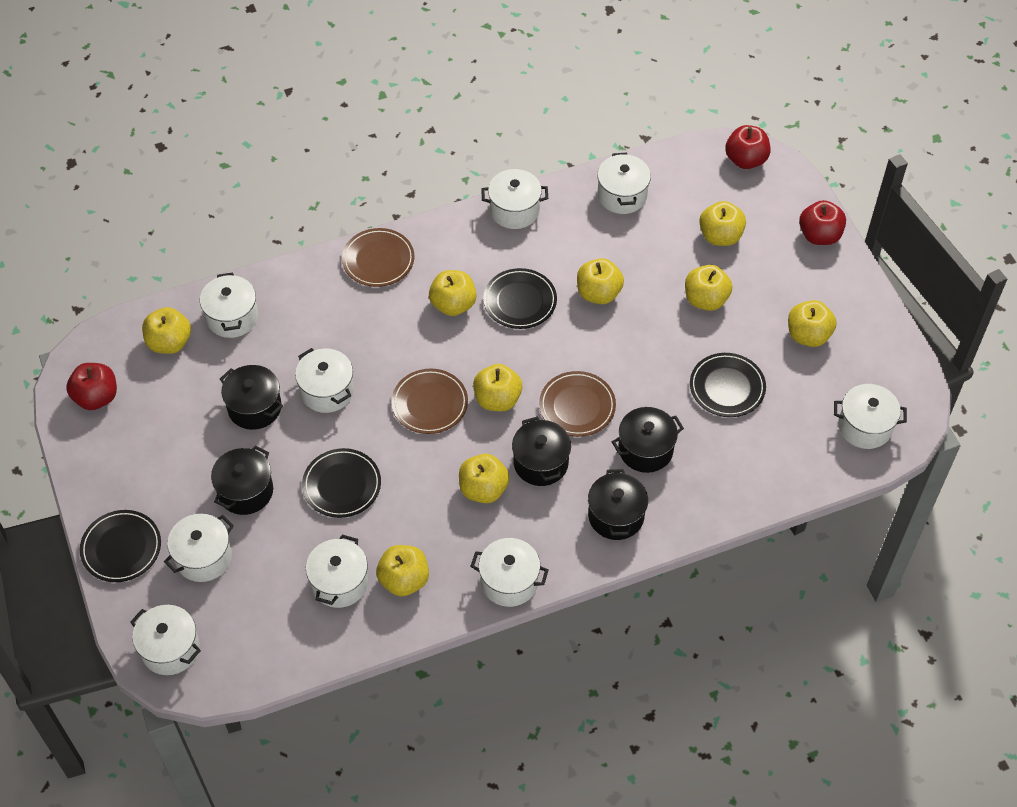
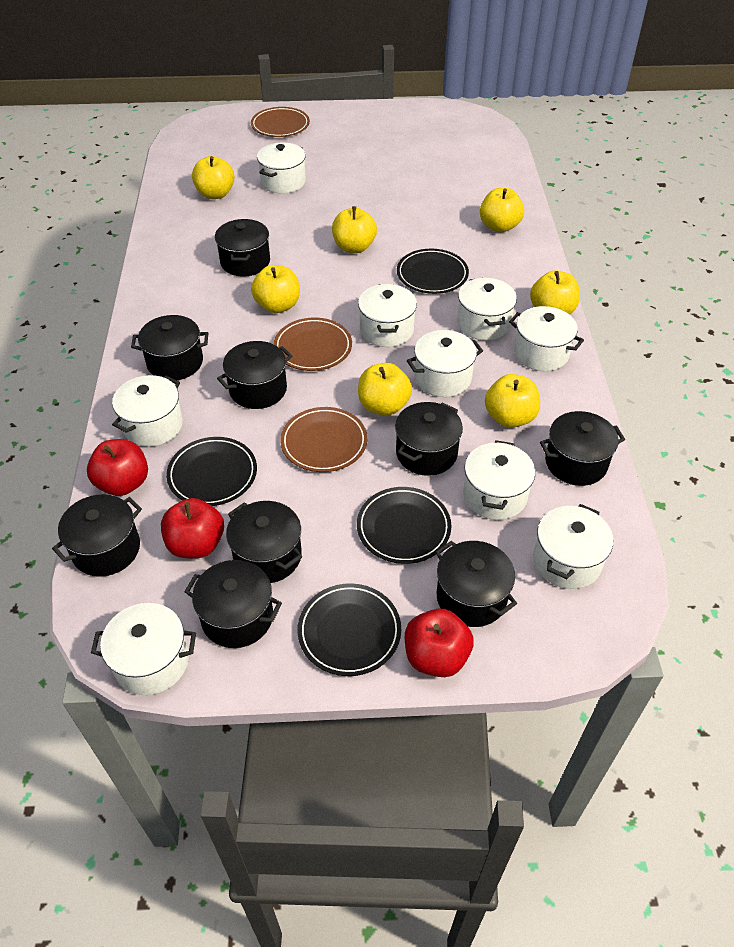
black pot: [211,446,273,515] [220,365,283,430] [512,416,571,486] [588,469,648,540] [612,407,684,473] = 5 -> [52,494,142,577] [131,315,208,380] [184,560,282,648] [215,219,270,277] [217,341,292,409] [226,501,302,583] [395,402,463,476] [436,541,517,627] [540,411,625,486] = 9
yellow apple: [142,307,191,354] [376,545,429,596] [429,270,477,316] [459,454,509,503] [473,364,522,411] [577,258,624,304] [685,265,732,311] [699,201,746,246] [788,300,837,347] = 9 -> [192,156,235,199] [251,265,300,313] [332,206,377,253] [358,363,412,416] [480,188,524,232] [485,374,540,428] [530,270,580,315] = 7

